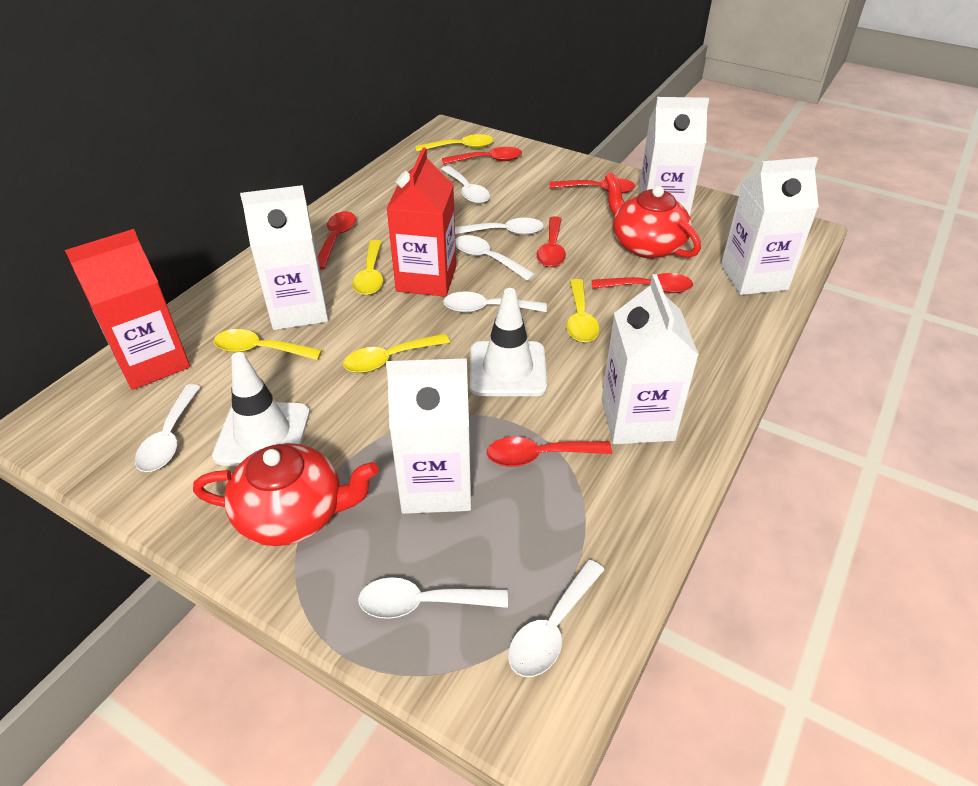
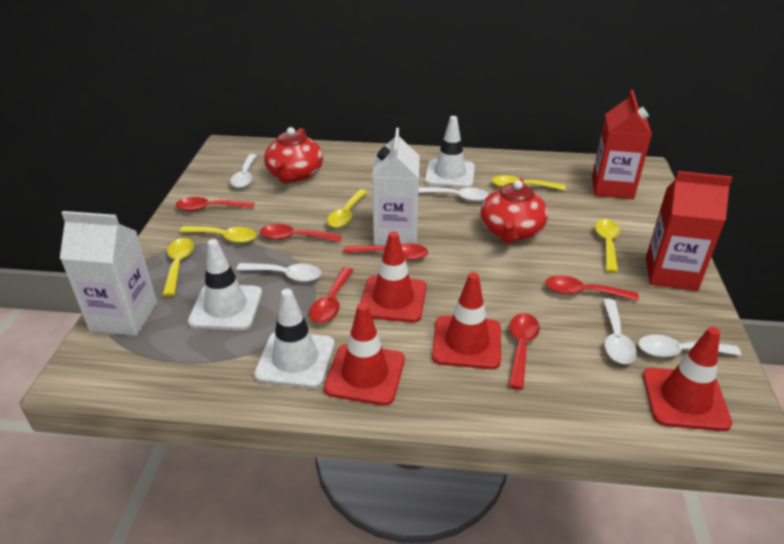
red traffic cone: none = 0 -> [324,303,405,406] [360,231,427,323] [432,272,501,369] [643,327,732,431] = 4
white carton: [240,185,328,330] [386,358,471,514] [601,274,699,444] [638,97,709,216] [721,157,819,295] = 5 -> [60,211,157,336] [372,128,420,245] = 2
white spoon: [135,384,200,472] [358,577,508,619] [441,166,490,204] [443,291,547,313] [455,218,544,235] [455,235,536,281] [508,559,605,677] = 7 -> [230,154,257,188] [236,263,321,282] [419,187,489,202] [603,299,637,364] [638,335,741,357] = 5
white traffic cone: [212,352,310,466] [470,288,547,396] = 2 -> [188,239,262,330] [254,289,335,388] [425,116,475,188] = 3

